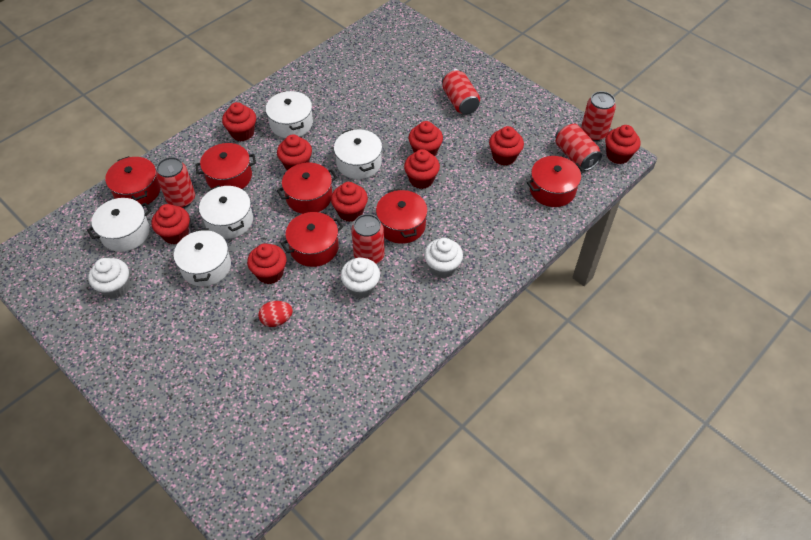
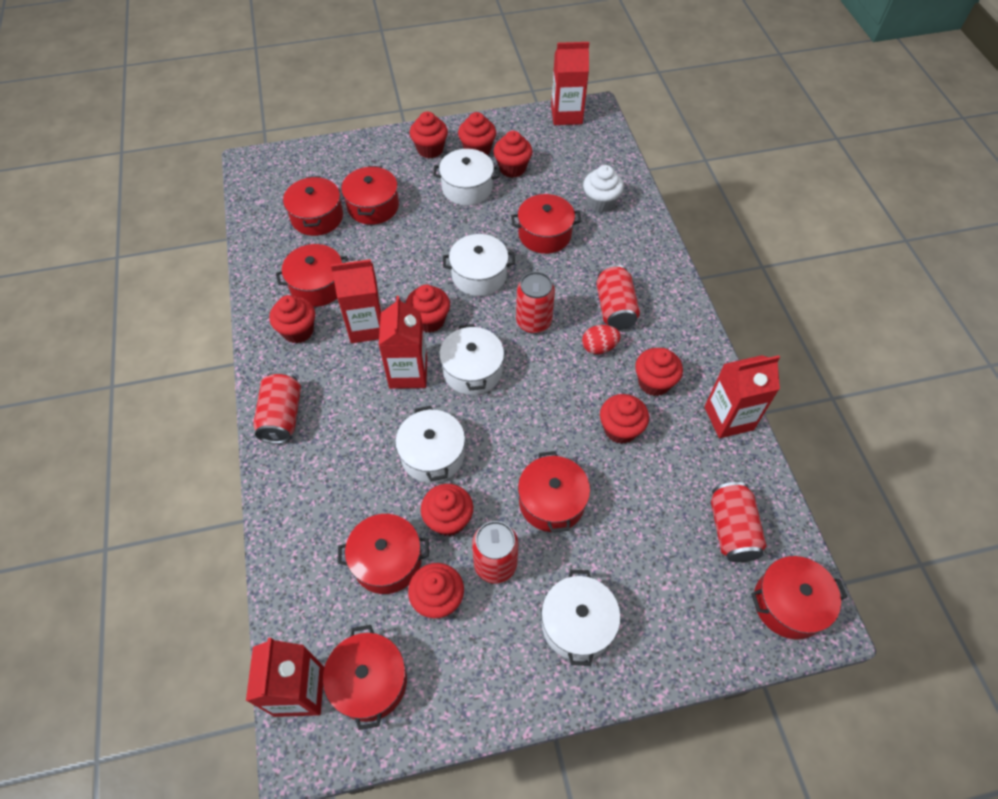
red carton: none = 0 -> [246,638,324,717] [331,259,383,343] [379,296,427,389] [551,42,589,125] [704,355,780,438] = 5
red pot: [105,156,161,205] [195,143,256,189] [277,163,337,214] [281,212,343,267] [376,188,427,244] [527,156,584,207] = 6 -> [276,244,349,307] [283,176,343,236] [323,625,407,730] [338,514,429,594] [341,166,399,225] [511,194,581,254] [518,451,590,533] [751,556,847,640] = 8
white cupcake: [88,258,129,299] [341,257,380,298] [424,238,463,279] = 3 -> [583,165,624,213] = 1

